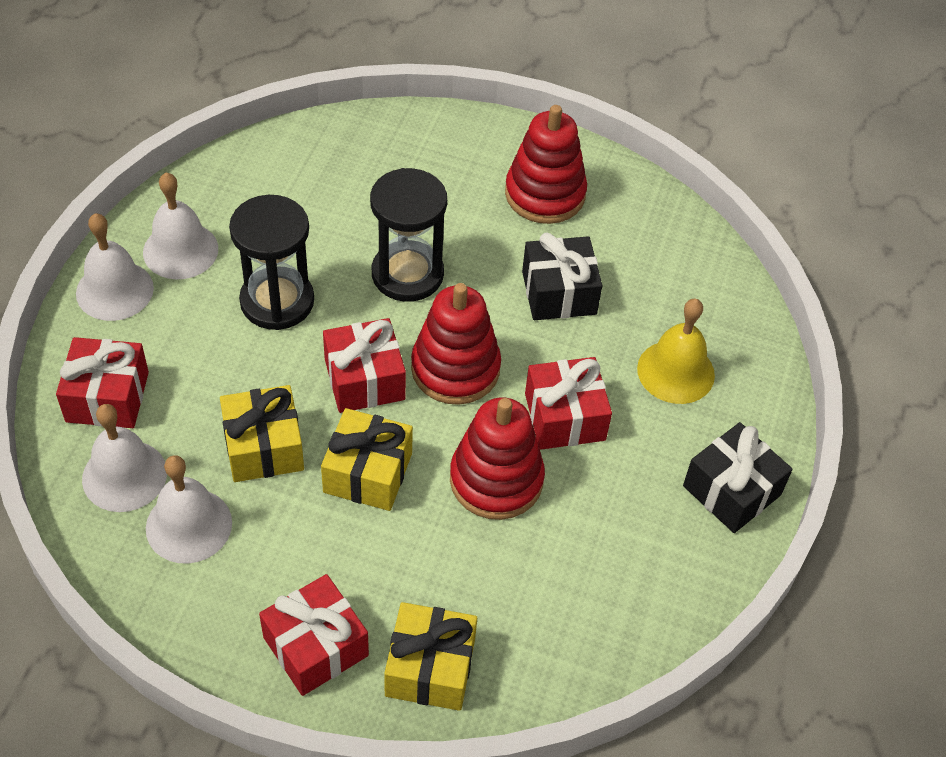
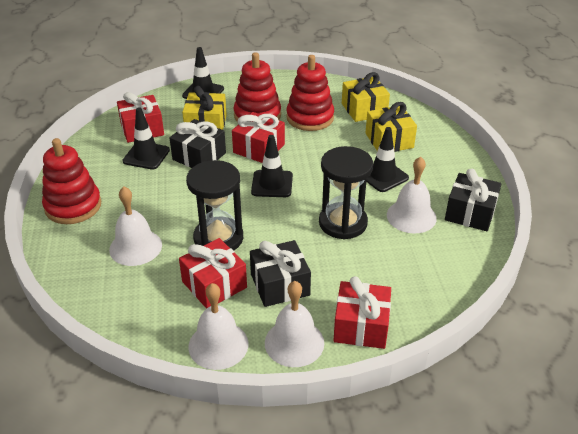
black gift: [522,232,602,320] [683,422,793,533] = 2 -> [170,119,226,168] [250,240,311,307] [445,169,501,231] = 3
black traffic cone: none = 0 -> [123,107,170,170] [182,47,224,99] [251,135,293,197] [366,127,409,192] = 4
yellow bell: [637,299,715,404] = 1 -> none = 0

